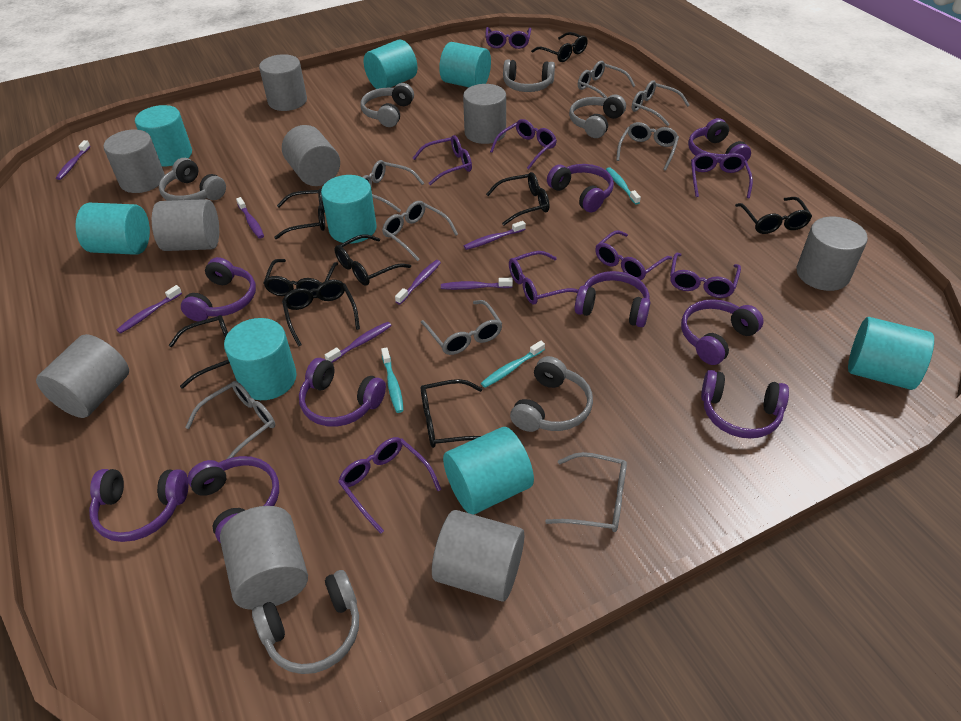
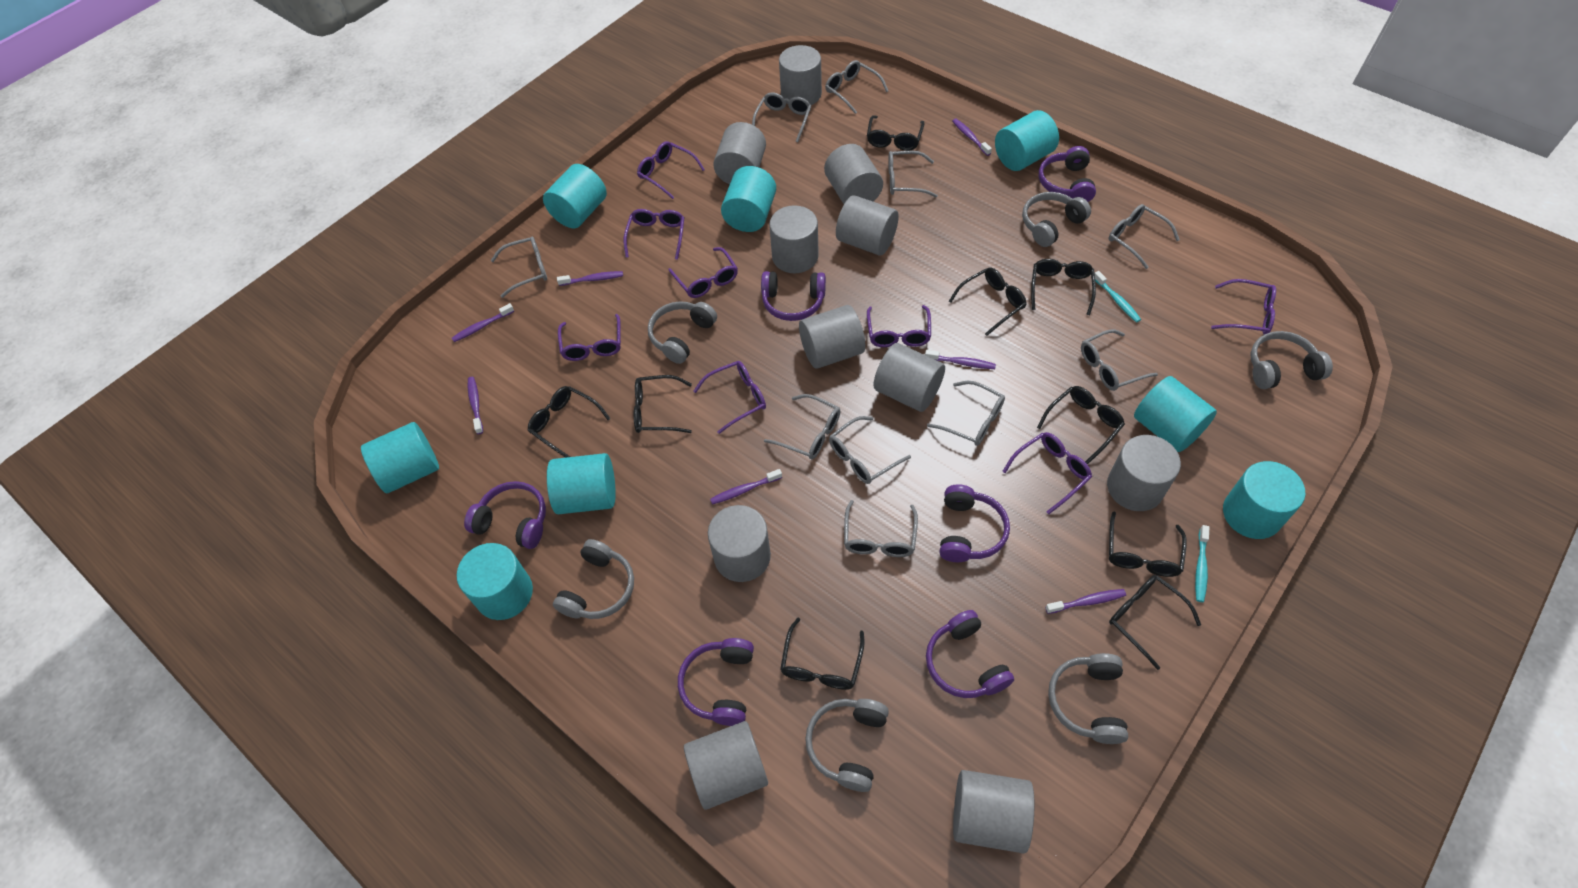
grey cylinder: [36,334,129,418] [103,130,165,193] [152,199,219,251] [220,506,308,610] [259,54,307,111] [282,125,340,186] [432,510,524,602] [463,84,506,144] [797,217,868,291] = 9 -> [684,721,768,810] [708,505,771,582] [713,122,766,184] [769,205,819,273] [779,45,822,105] [799,305,865,369] [824,144,883,204] [836,195,899,256] [873,343,945,412] [953,770,1034,853] [1107,435,1181,511] = 11
grey glasses: [185,381,275,459] [363,160,424,213] [382,201,458,261] [421,300,503,355] [545,452,627,532] [578,61,636,98] [616,122,679,171] [632,80,689,126] = 8 -> [491,237,547,298] [752,92,811,142] [764,394,840,459] [825,60,888,114] [829,416,911,484] [844,500,918,557] [888,151,938,197] [927,381,1005,446] [1081,329,1158,391] [1109,204,1180,269] = 10
purple headphones: [89,469,188,542] [181,257,256,322] [188,456,279,543] [299,358,386,427] [547,164,614,212] [575,271,650,327] [681,299,764,365] [688,118,751,163] [701,370,789,438] = 9 -> [464,481,546,549] [678,638,754,726] [761,271,826,321] [926,610,1014,698] [940,484,1010,562] [1039,146,1096,202] = 6
turquoise toothbrush: [381,347,404,413] [481,341,545,388] [606,167,641,205] = 3 -> [1095,271,1141,323] [1195,525,1209,602] = 2

